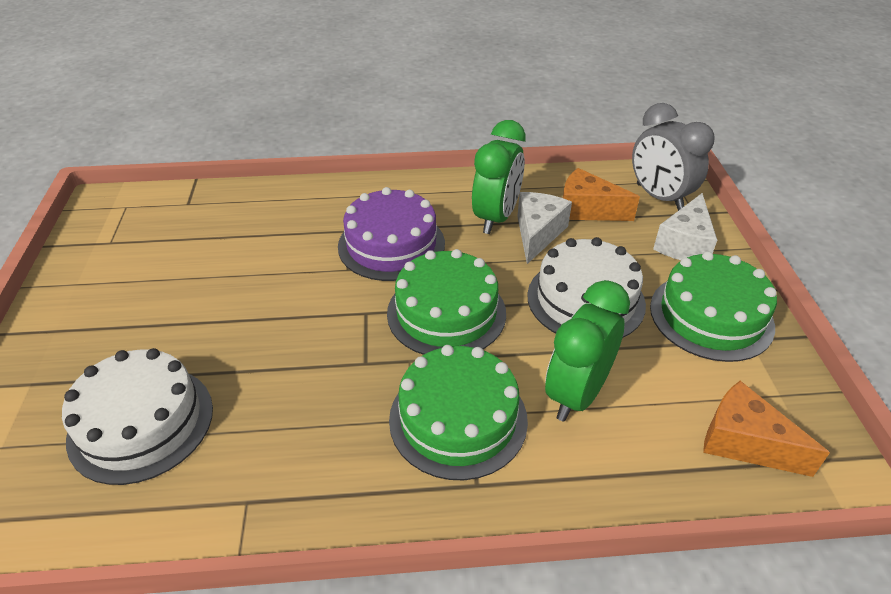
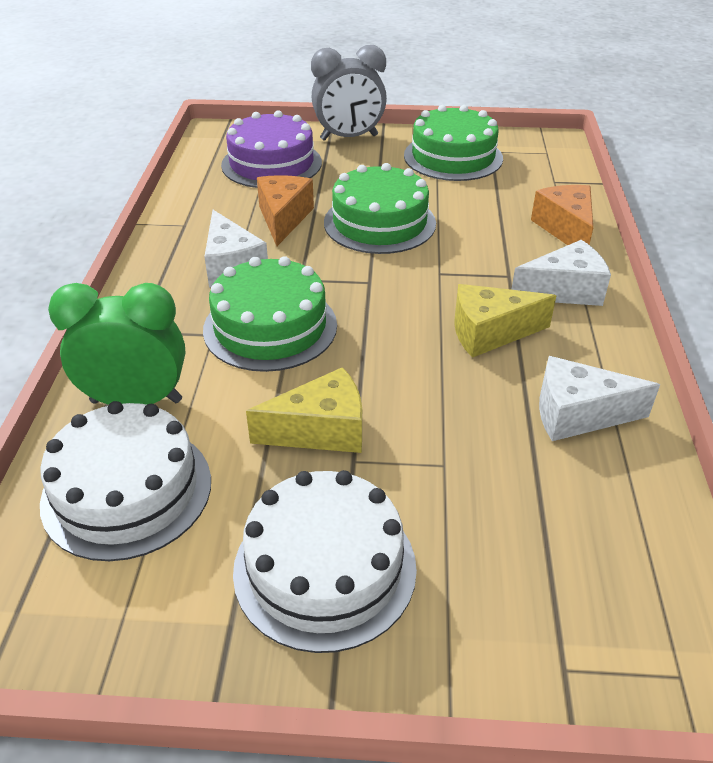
green clock: [472,120,526,234] [545,280,630,421] = 2 -> [48,283,185,405] = 1
white cheese: [517,192,572,264] [653,193,717,260] = 2 -> [204,210,268,287] [511,240,611,306] [539,356,660,441] = 3
yellow cheese: none = 0 -> [246,367,362,453] [454,284,556,358] = 2

